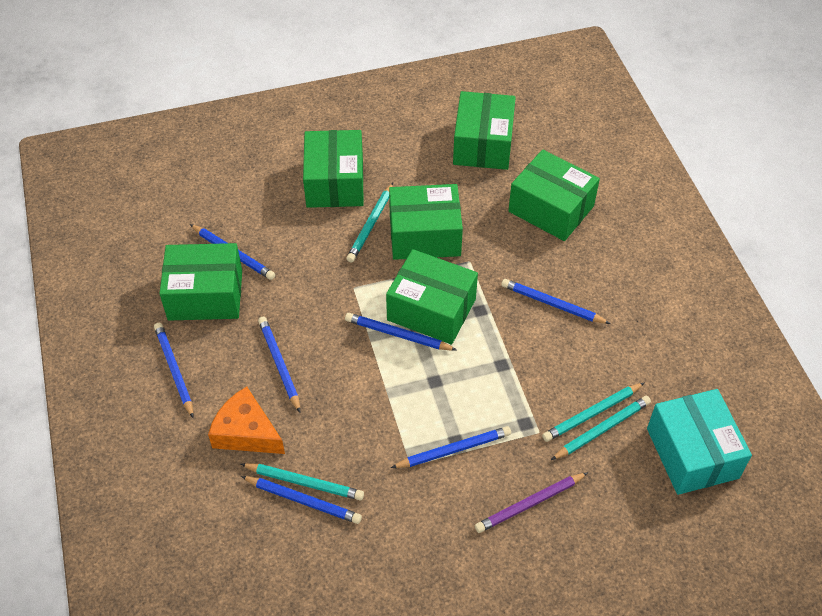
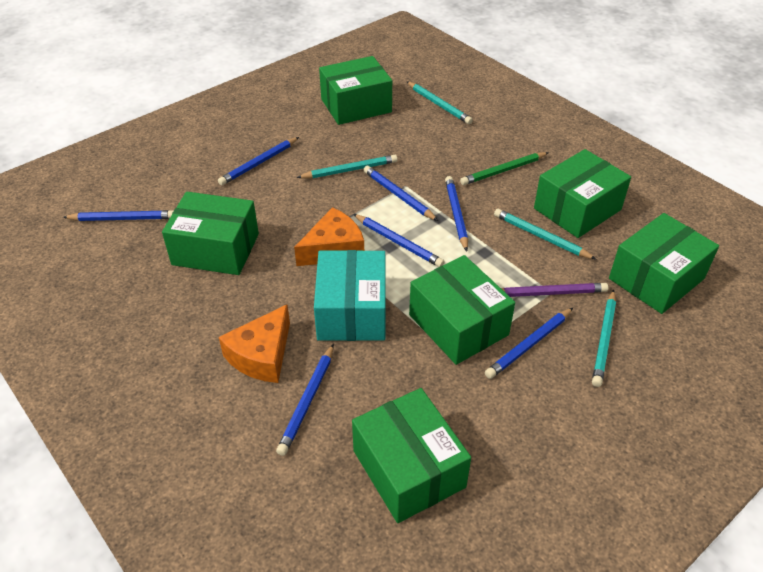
green pencil: none = 0 -> [460,152,549,185] = 1
orange cheese: [208,387,285,454] = 1 -> [219,304,290,383] [294,207,364,266] = 2

